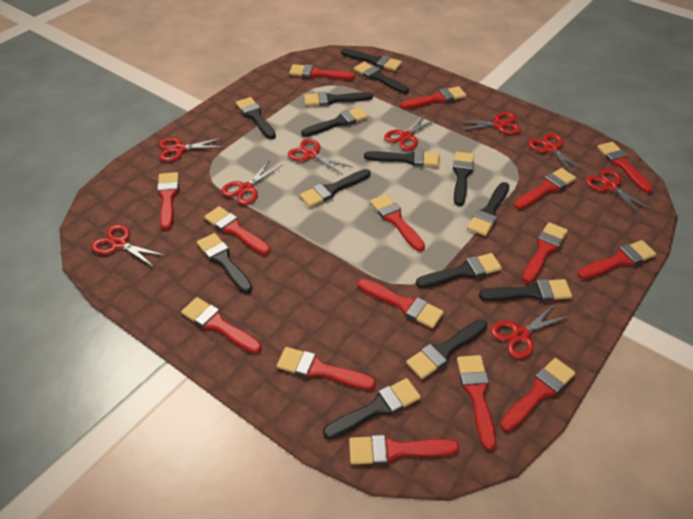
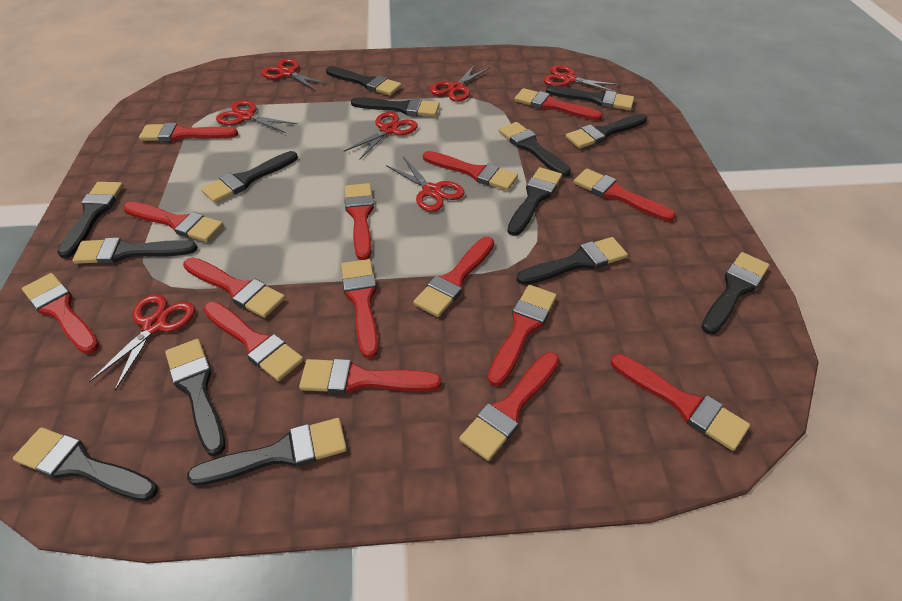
red scissors: [91,225,166,267] [159,138,225,162] [221,160,283,205] [288,139,352,175] [384,114,439,151] [455,112,521,134] [491,303,571,359] [528,133,587,175] [586,169,654,216] = 9 -> [89,294,195,391] [216,100,297,133] [261,59,329,91] [344,112,418,159] [386,157,465,212] [430,64,490,102] [543,65,621,92] = 7

